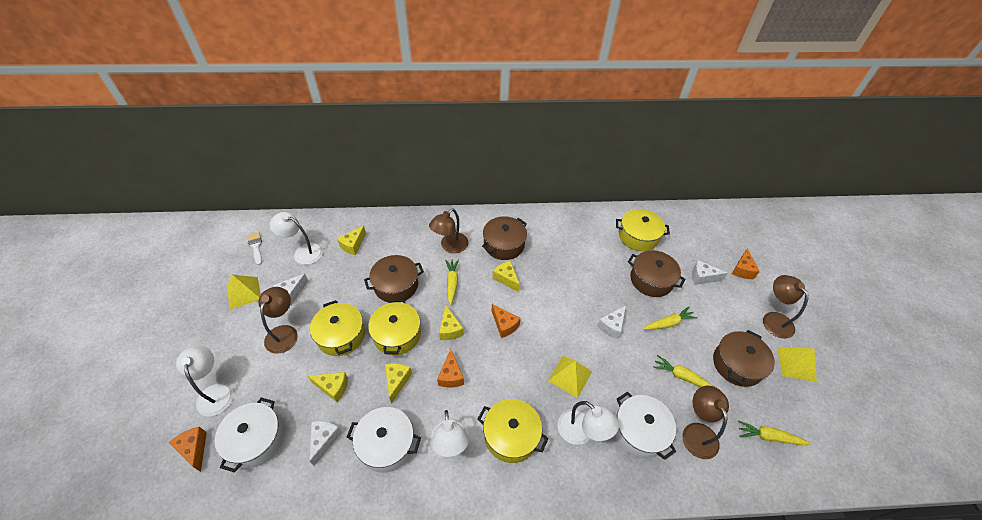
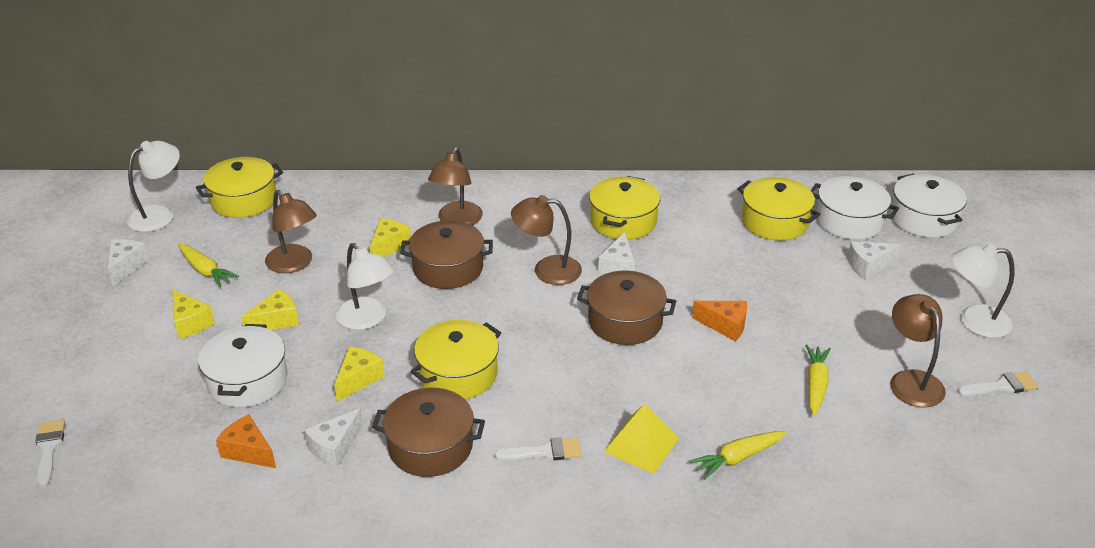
brown pot: [364,255,424,303] [482,216,527,260] [628,250,686,297] [713,330,775,387] = 4 -> [372,388,485,477] [400,220,493,289] [577,270,676,345] = 3
orange cheese: [169,427,207,472] [437,349,464,388] [492,304,521,338] [732,248,760,279] = 4 -> [216,414,276,468] [692,301,747,341] = 2
white brush: [247,232,262,265] = 1 -> [35,419,65,486] [495,437,582,460] [958,371,1039,396] = 3
white lamp: [176,345,234,416] [270,212,323,265] [431,410,469,457] [558,401,619,445] = 4 -> [127,141,180,232] [336,243,394,330] [952,244,1015,338] = 3
yellow carrot: [445,259,459,305] [643,307,698,330] [653,355,713,387] [738,420,811,446] = 4 -> [178,244,239,287] [689,431,787,480] [805,345,831,416] = 3
yellow cheese: [308,372,348,402] [337,226,366,255] [385,363,412,404] [439,305,464,340] [493,261,520,292] = 5 -> [172,289,215,339] [241,289,299,330] [334,346,385,402] [370,218,411,258] = 4
yellow pyramid: [227,275,261,309] [548,356,592,398] [777,347,817,382] = 3 -> [604,403,679,474] = 1

